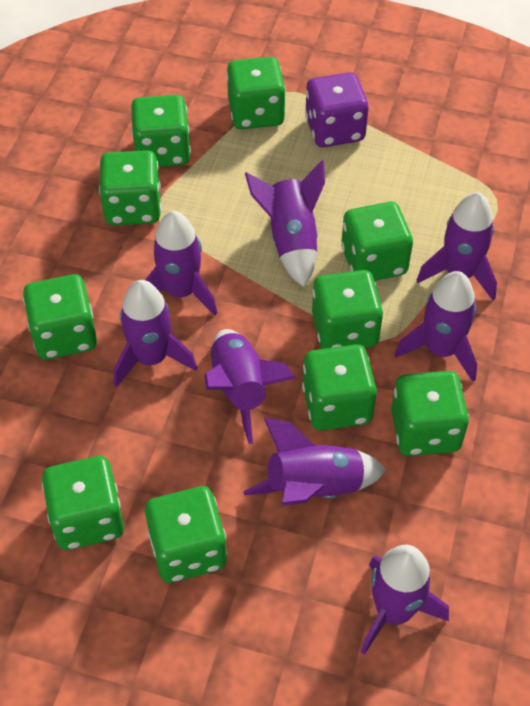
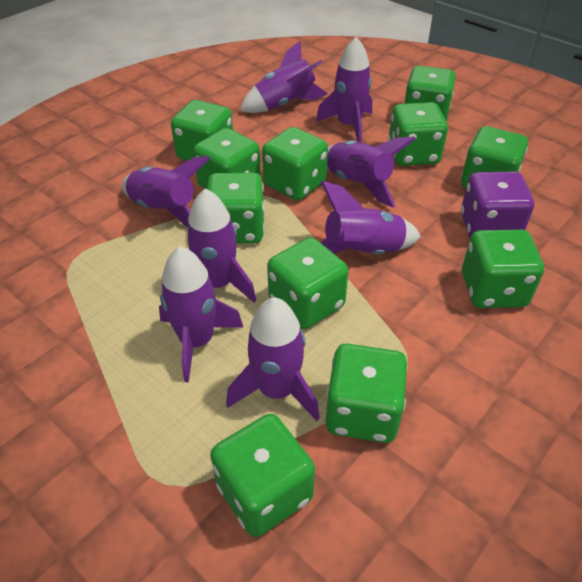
green dice: [23,274,97,360] [42,456,124,550] [99,150,161,225] [131,95,191,167] [145,486,227,583] [226,57,286,130] [302,344,377,431] [312,270,383,349] [341,202,413,281] [391,371,469,456] = 10 -> [171,100,233,161] [193,128,261,189] [207,173,265,243] [210,414,315,537] [262,127,328,201] [267,237,349,329] [325,343,407,443] [388,102,448,166] [404,66,456,121] [461,126,528,188] [462,229,544,308] = 11

